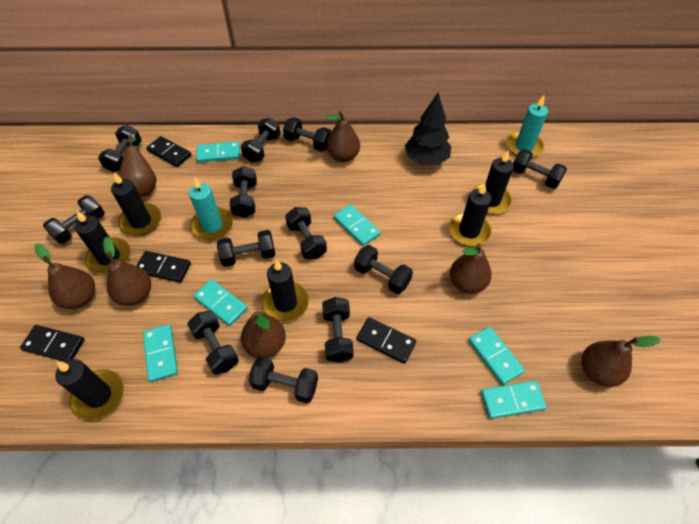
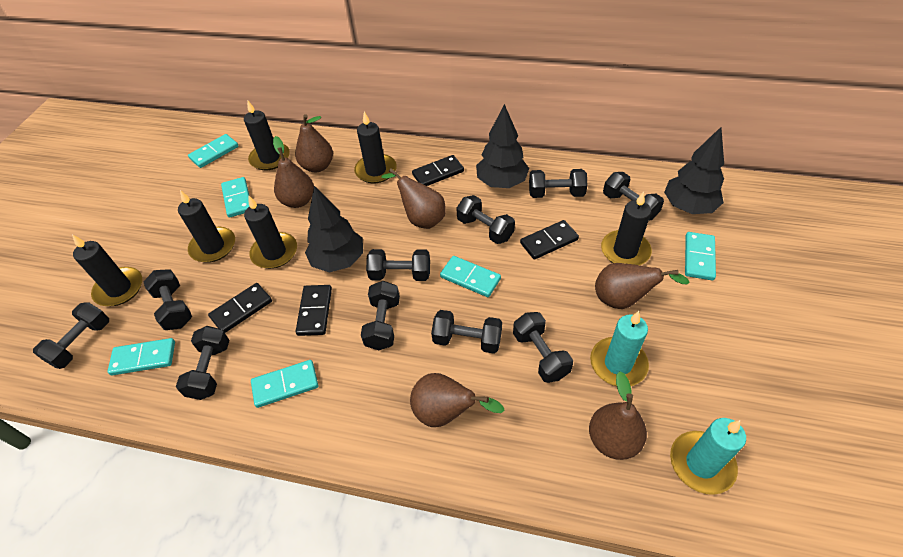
black dumbbell: [43,195,105,244] [98,125,142,172] [187,311,239,375] [217,230,276,267] [230,166,257,218] [241,118,281,163] [249,356,318,403] [283,117,332,152] [285,207,327,260] [322,297,354,363] [354,245,413,294] [513,149,567,189] = 12 -> [33,303,109,369] [143,269,192,330] [176,326,230,400] [361,281,400,350] [366,249,430,281] [431,310,502,354] [456,195,515,244] [513,312,573,383] [529,169,587,198] [603,172,664,221] = 10
black tree: [405,93,451,165] = 1 -> [305,186,363,273] [476,104,529,188] [664,127,724,214] = 3
brown pear: [34,244,95,309] [103,237,151,306] [118,134,157,197] [241,311,286,358] [326,111,360,162] [450,243,492,294] [581,336,661,387] = 7 -> [273,136,314,208] [295,114,333,172] [381,168,446,229] [410,373,505,427] [589,371,647,460] [595,263,689,309] = 6

